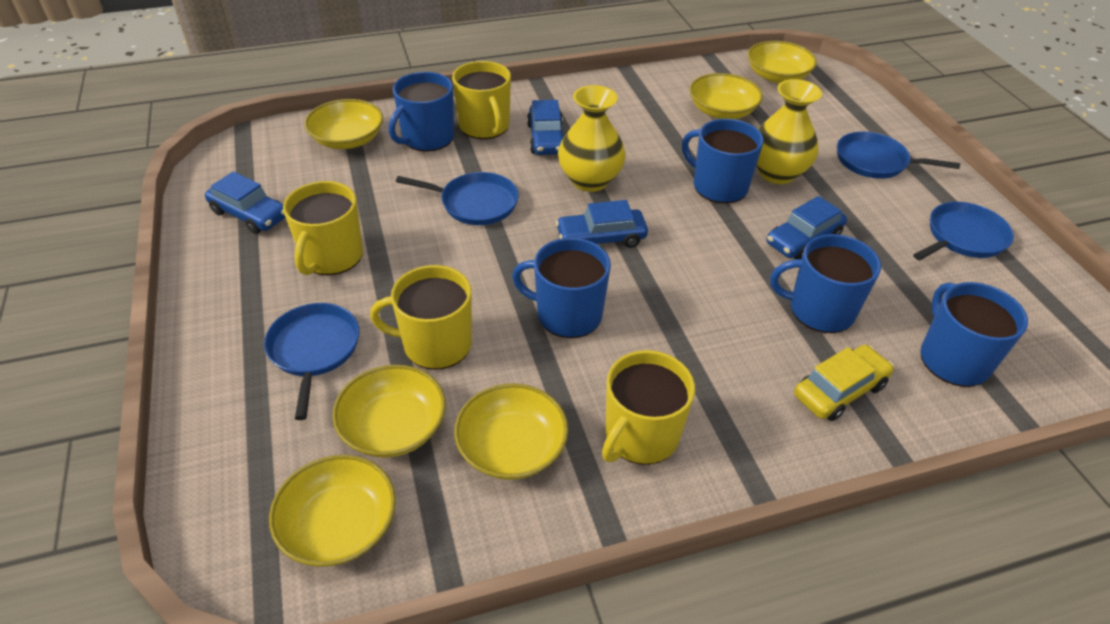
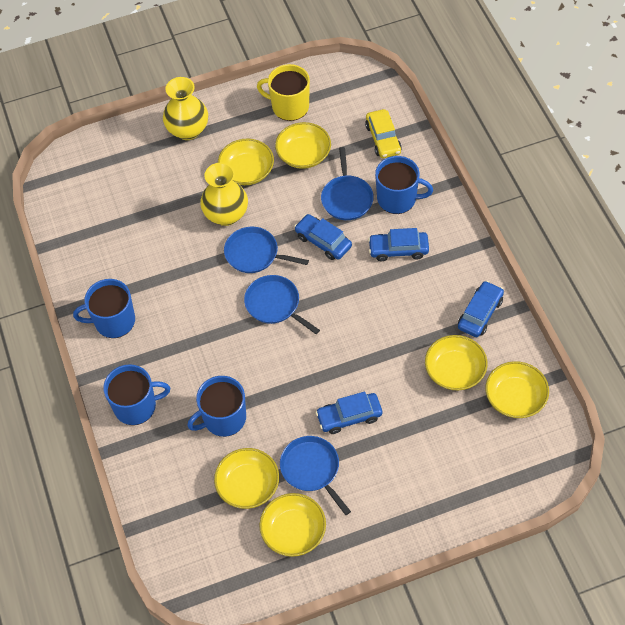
blue mug: [389,72,454,152] [512,238,611,338] [682,119,764,204] [770,234,881,333] [920,282,1028,387] = 5 -> [73,279,135,338] [103,364,170,425] [187,376,246,437] [375,156,433,214] = 4
yellow mug: [283,181,363,275] [370,265,472,370] [452,61,511,139] [602,350,695,465] = 4 -> [257,64,310,121] = 1

